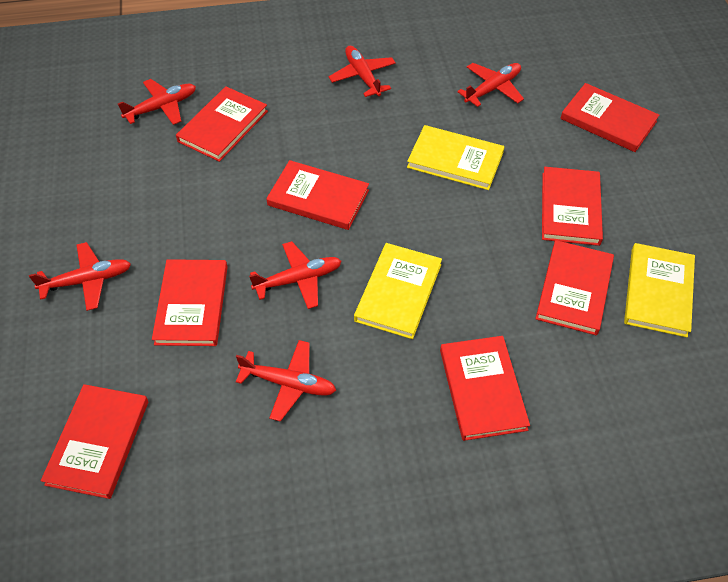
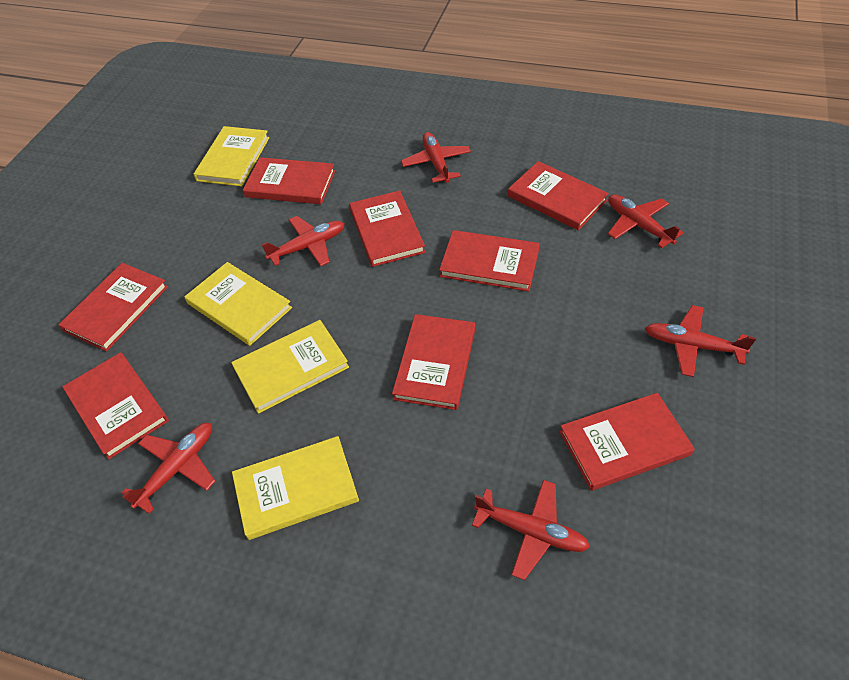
yellow book: [354,243,442,339] [407,125,505,190] [624,243,695,337] = 3 -> [184,262,292,346] [194,126,269,186] [231,320,349,414] [232,436,359,540] = 4

